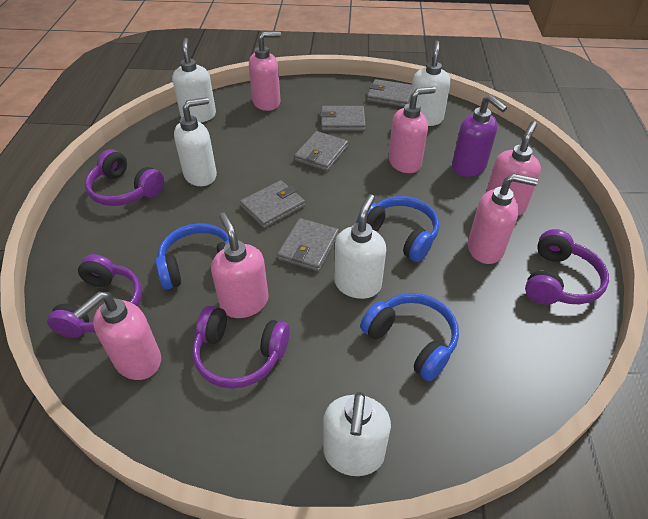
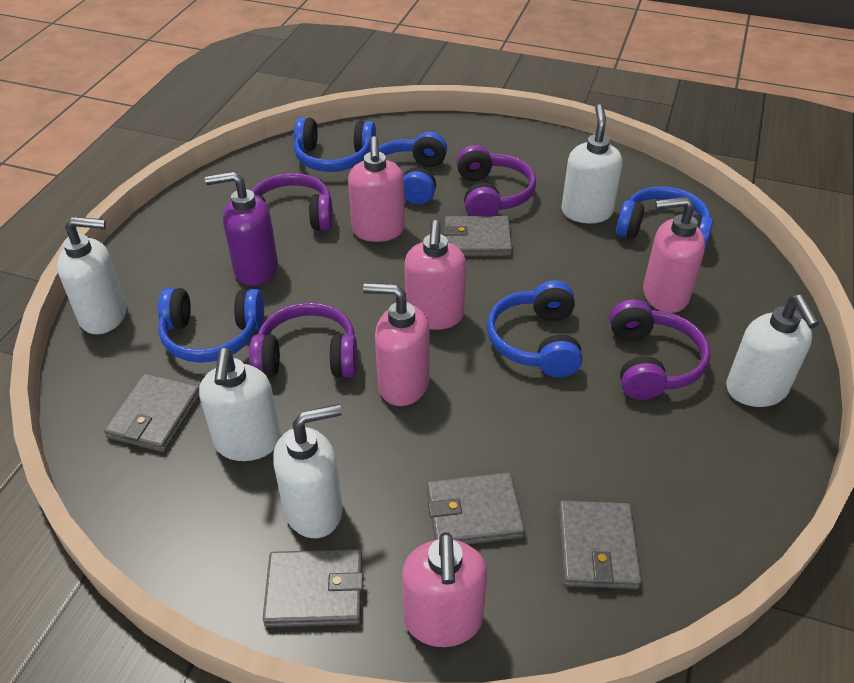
blue headphones: [156,223,229,289] [357,196,439,262] [360,293,459,381] = 3 -> [158,288,264,363] [294,117,376,172] [379,132,447,204] [487,280,582,377] [616,186,713,252] = 5
pink soap dispenser: [73,292,161,380] [211,213,268,318] [249,31,281,111] [389,87,436,173] [468,173,538,264] [486,121,541,216] = 6 -> [348,136,405,242] [363,283,430,406] [402,532,487,647] [404,220,466,330] [643,197,705,313] = 5

